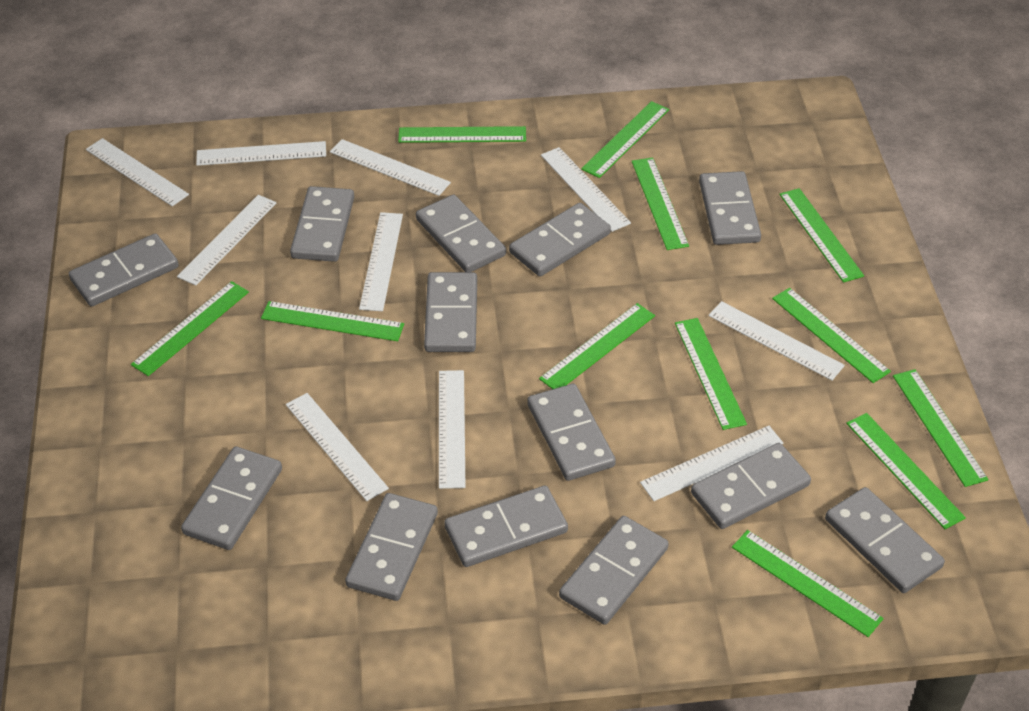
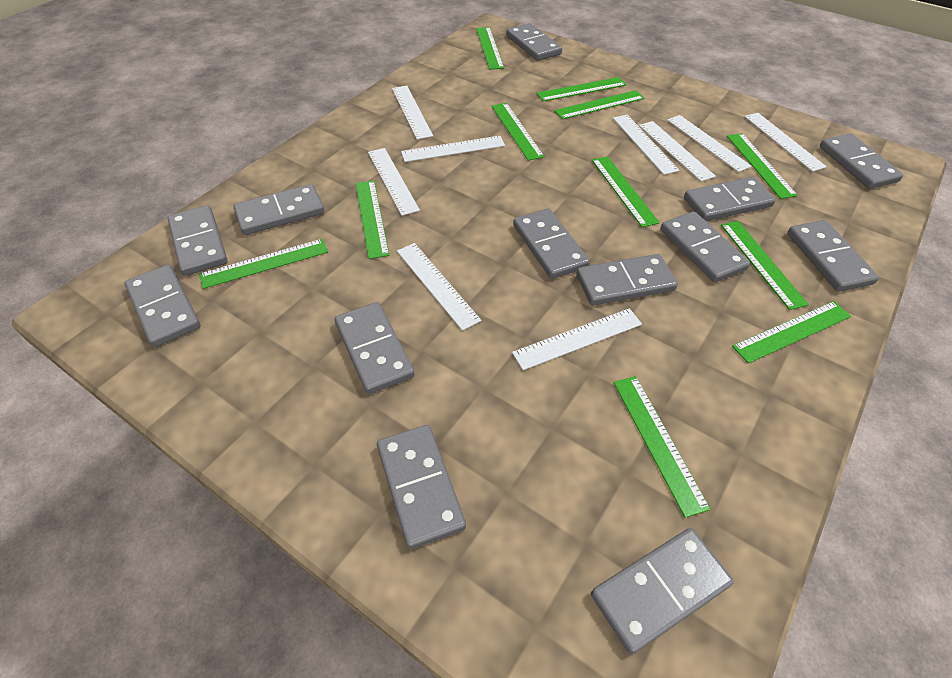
green ruler: [131,281,249,376] [261,301,404,341] [398,126,526,143] [539,303,655,389] [581,101,669,178] [632,157,689,250] [675,318,747,430] [732,530,884,637] [772,288,891,383] [779,188,864,283] [846,413,966,529] [893,369,988,487] = 12 -> [199,239,328,289] [356,181,389,259] [476,27,504,70] [492,103,544,161] [537,77,626,102] [555,90,644,119] [592,156,660,227] [613,376,711,518] [721,221,809,310] [727,133,798,199] [732,301,851,363] = 11
white ruler: [86,138,189,206] [177,195,276,286] [196,141,326,166] [286,393,389,501] [330,139,451,196] [359,212,403,311] [439,370,465,489] [541,147,631,232] [640,426,784,501] [709,301,845,380] = 10 -> [368,148,420,216] [392,86,433,140] [397,243,481,331] [401,136,505,162] [512,308,642,370] [613,115,680,175] [639,121,716,182] [667,115,752,172] [745,113,827,172] = 9

